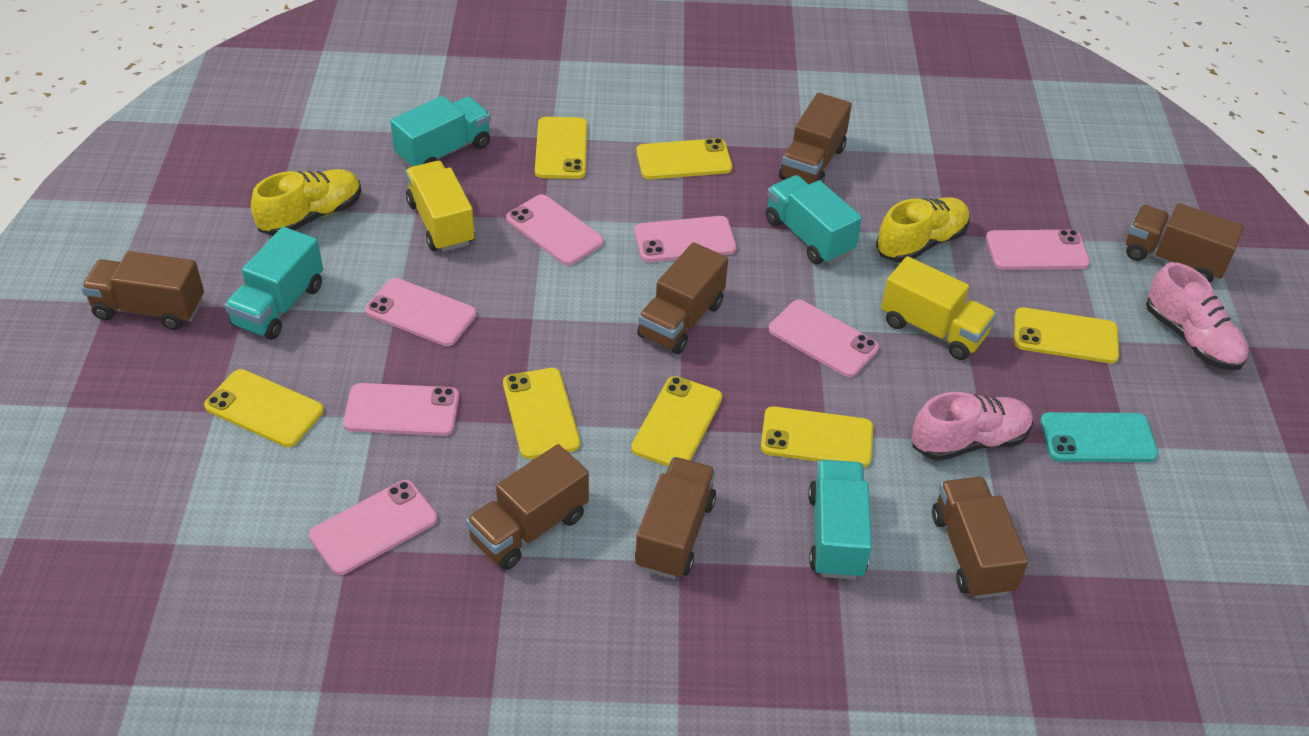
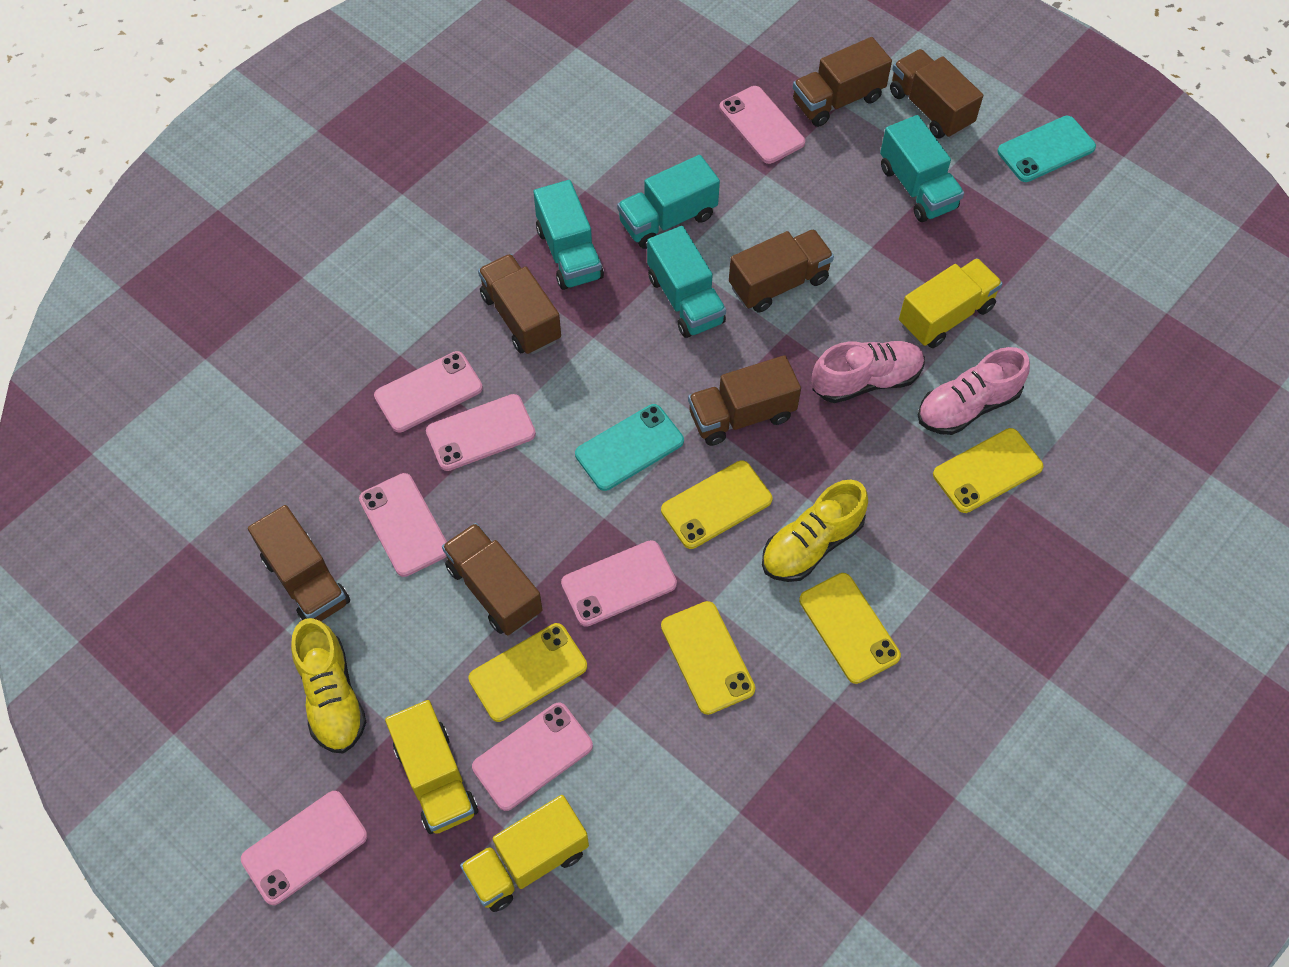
turquoise phone: [1040,412,1159,462] = 1 -> [575,404,684,491] [997,116,1096,182] = 2
yellow phone: [204,369,324,447] [503,368,580,459] [535,117,587,179] [631,376,722,467] [636,138,732,179] [761,406,873,467] [1014,307,1119,363] = 7 -> [468,623,587,722] [661,460,772,549] [661,601,755,715] [799,573,901,684] [933,428,1043,513] = 5
yellow truck: [406,161,475,252] [881,256,997,360] = 2 -> [385,700,478,834] [460,795,589,912] [899,258,1003,348] = 3

